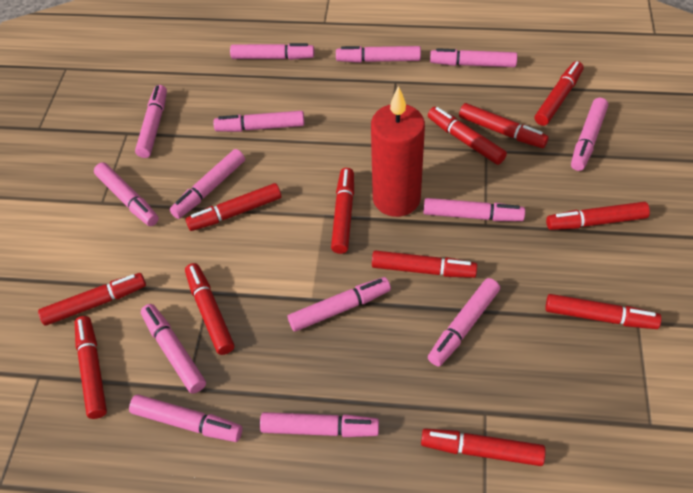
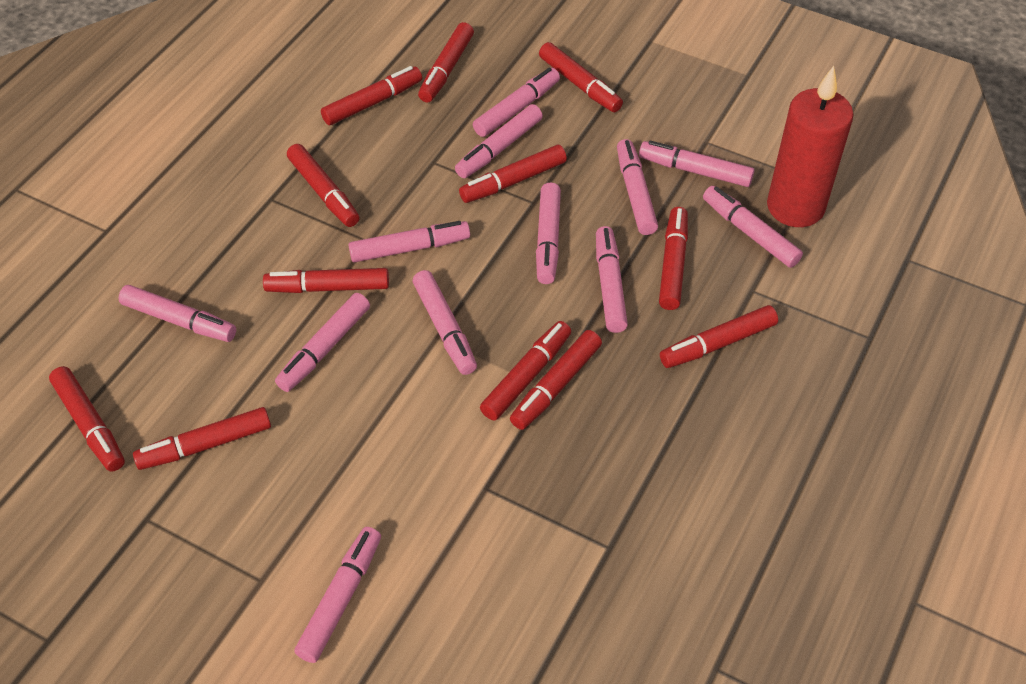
pink marker: [94,162,159,226] [129,395,242,442] [135,85,167,158] [141,304,206,394] [170,149,245,219] [213,111,305,132] [230,43,314,60] [260,412,379,437] [288,277,391,332] [336,46,421,63] [424,198,525,221] [428,278,500,367] [430,48,517,67] [571,98,608,171] = 14 -> [118,285,236,342] [275,293,370,392] [294,527,381,663] [349,221,470,262] [413,270,477,375] [455,104,543,178] [473,68,560,137] [536,183,561,284] [596,226,628,333] [617,139,658,235] [639,141,754,187] [703,186,803,268] = 12

